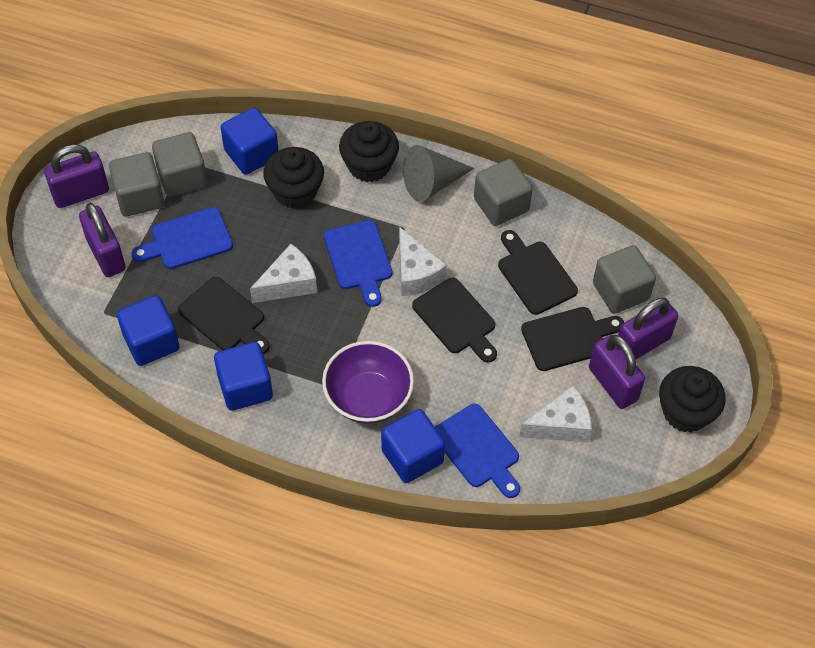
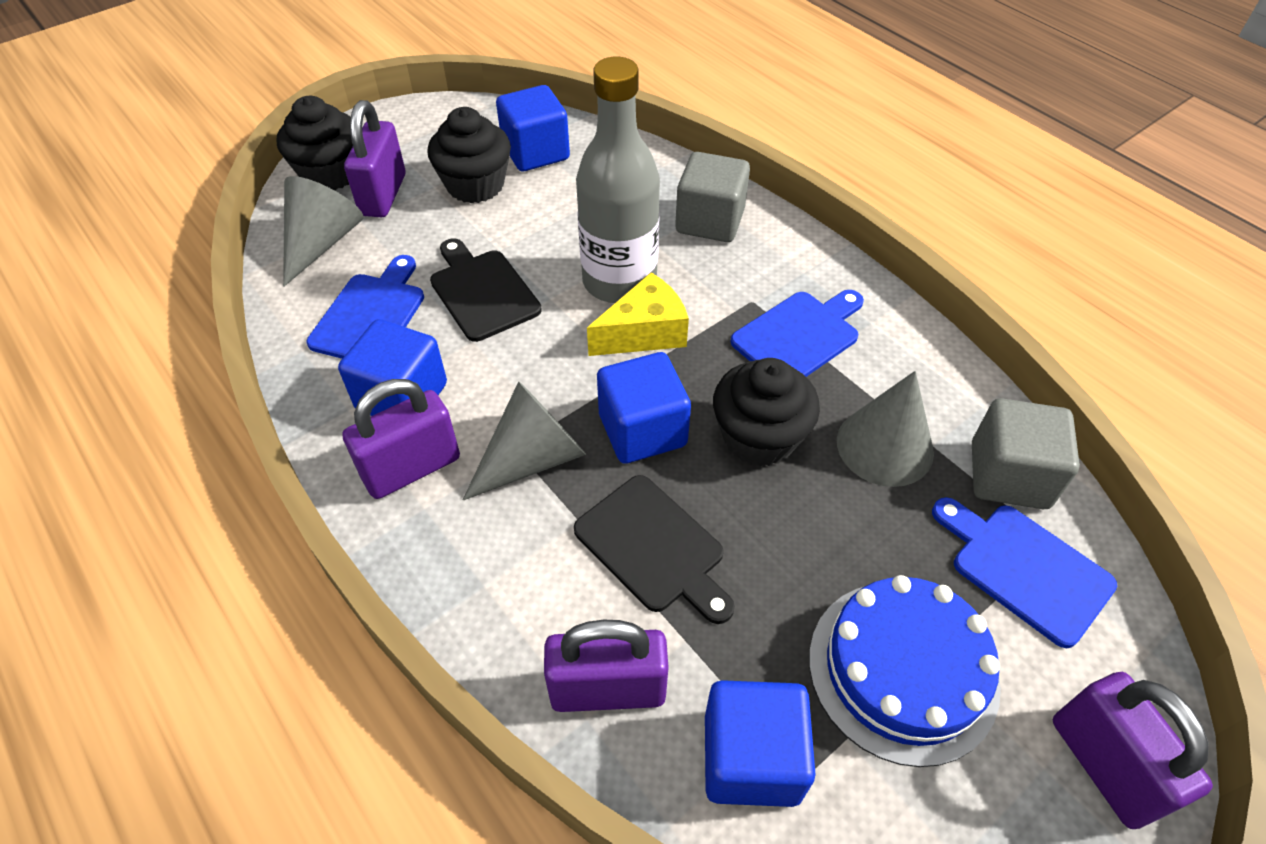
black cutting board: [178,277,270,354] [412,278,497,363] [498,230,578,315] [521,307,624,371] = 4 -> [430,238,542,342] [574,475,735,624] = 2
blue cake: none = 0 -> [809,575,1001,767] = 1
grey bottle: none = 0 -> [576,57,660,303] = 1
grey cone: [403,145,474,202] = 1 -> [283,176,364,286] [463,381,586,500] [837,371,934,487] = 3
grey cube: [109,152,164,216] [152,132,207,197] [474,159,533,226] [593,245,656,314] = 4 -> [675,152,750,242] [972,398,1080,509] = 2
purple bowl: [322,341,414,424] = 1 -> none = 0
white cheese: [250,244,317,303] [399,227,447,296] [519,386,592,442] = 3 -> none = 0
yellow cheese: none = 0 -> [587,272,689,356] = 1

